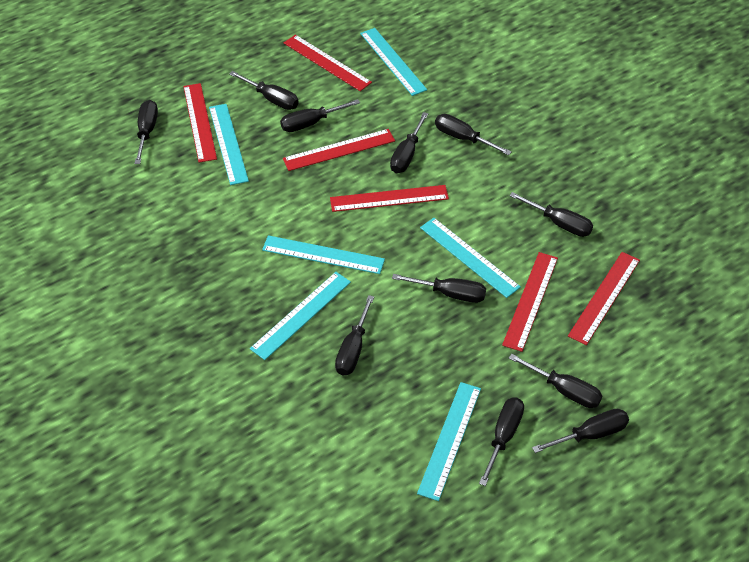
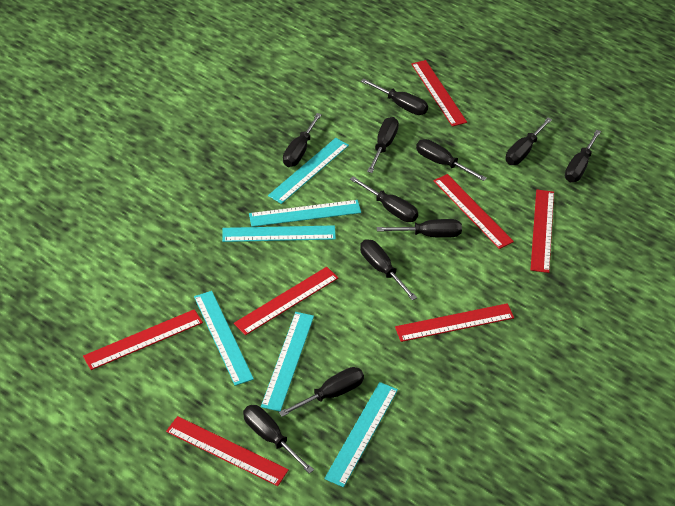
red ruler: [183,83,217,163] [283,129,395,171] [284,35,372,91] [330,185,449,212] [502,252,558,352] [568,252,640,345] = 6 -> [83,309,203,370] [166,416,289,486] [234,267,338,335] [395,303,514,342] [411,60,467,126] [434,174,514,249] [531,190,554,273] = 7

